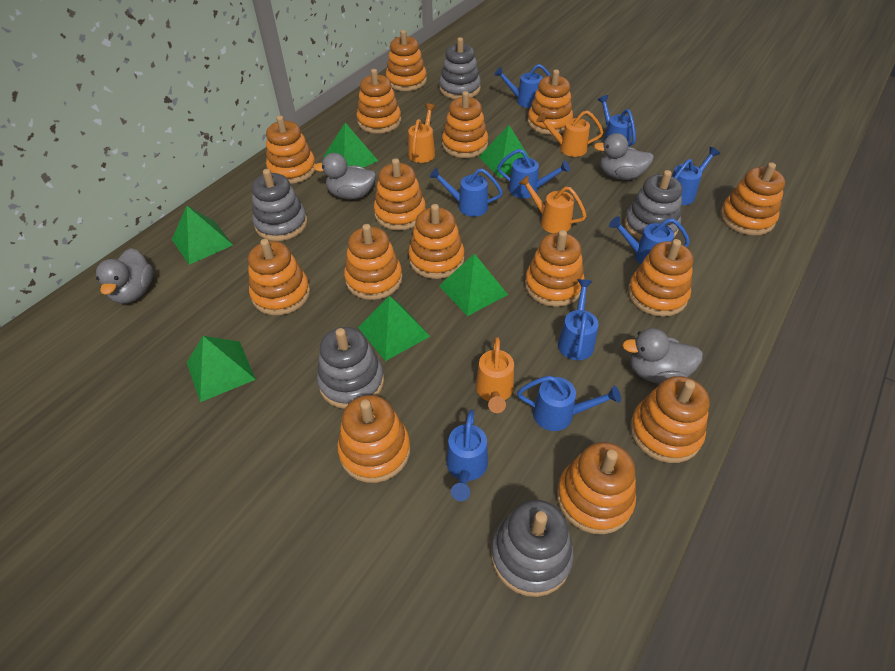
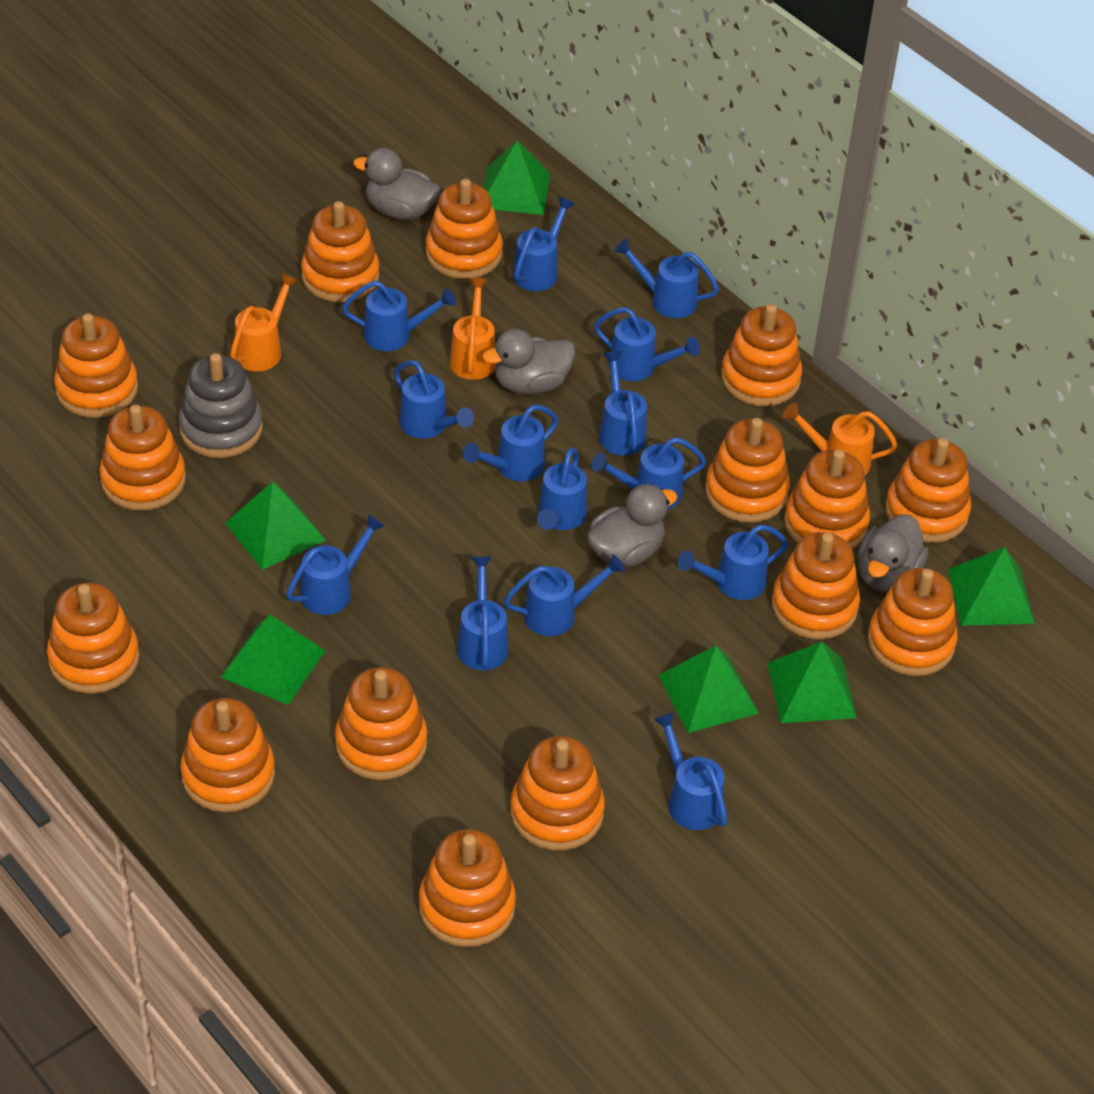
blue watering can: [429,167,503,217] [446,410,488,501] [494,64,551,108] [497,149,570,198] [517,376,621,431] [558,279,599,360] [597,95,636,147] [609,216,690,264] [672,147,720,205] = 9 -> [286,514,385,615] [342,280,456,351] [394,360,474,439] [457,557,508,670] [463,405,559,482] [504,554,625,636] [513,197,575,291] [537,448,587,530] [591,437,706,510] [594,307,700,381] [599,351,647,456] [614,239,719,318] [654,712,728,830] [678,524,788,600] = 14
grey stacking toy: [252,169,307,241] [317,327,384,409] [439,37,481,99] [491,500,574,597] [624,170,683,240] = 5 -> [178,353,263,458] = 1
orange watering can: [408,103,436,163] [476,337,514,413] [518,175,586,233] [536,110,603,157] = 4 -> [230,273,299,371] [450,278,496,380] [782,403,898,475] = 3

